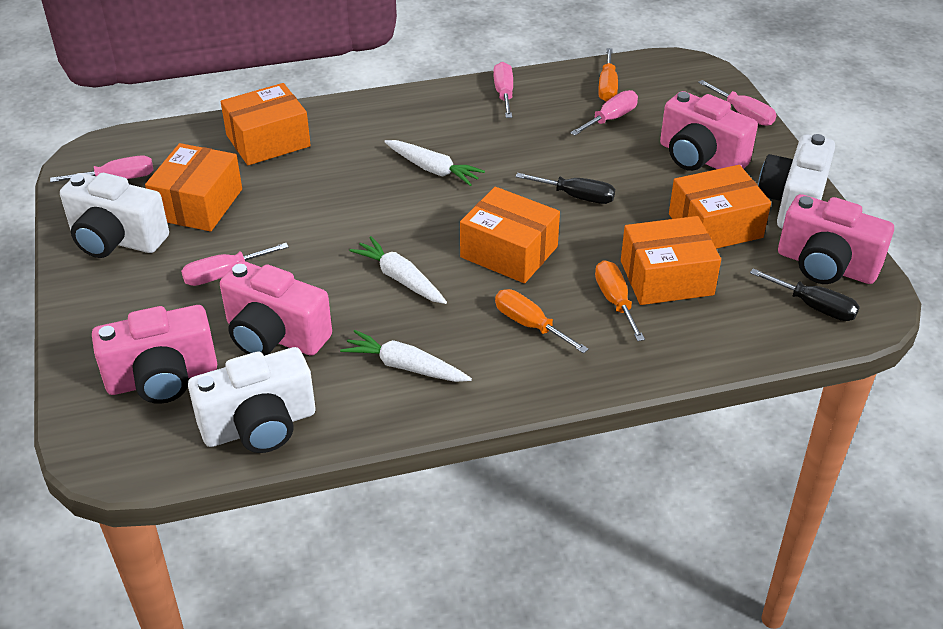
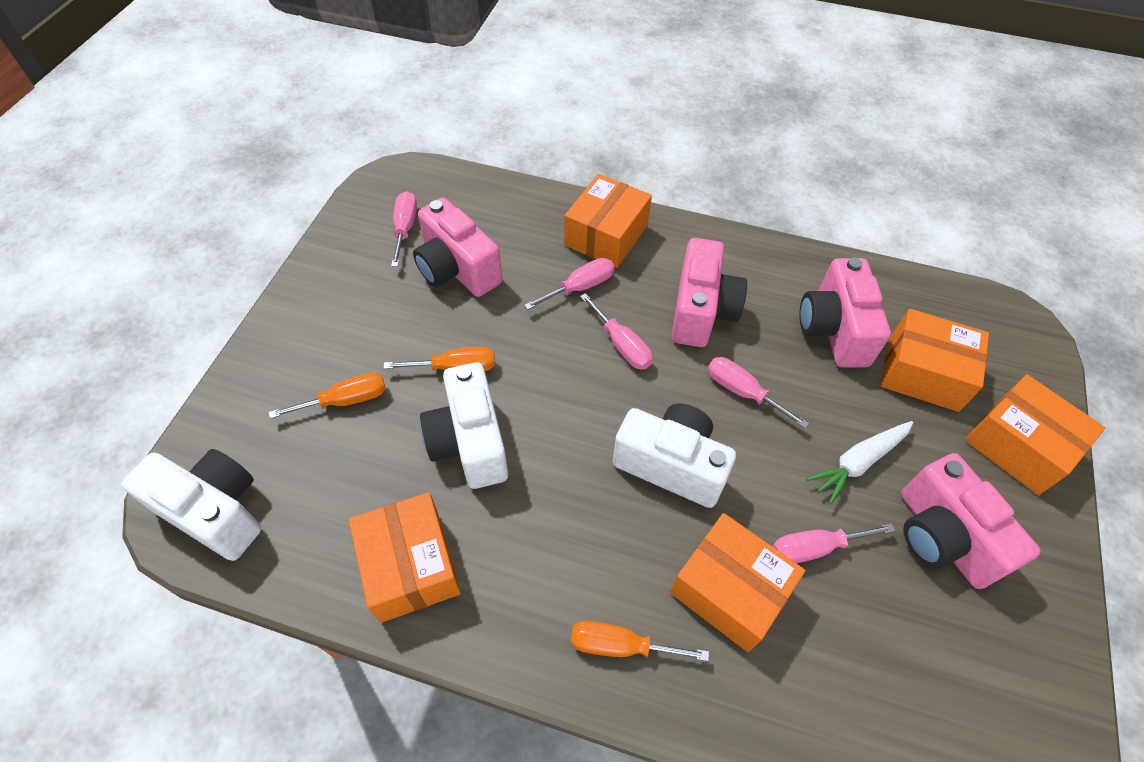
black screwdriver: [516,173,615,204] [750,268,860,321] = 2 -> none = 0
white carrot: [340,330,472,382] [349,236,447,304] [384,140,485,186] = 3 -> [806,421,913,505] = 1

